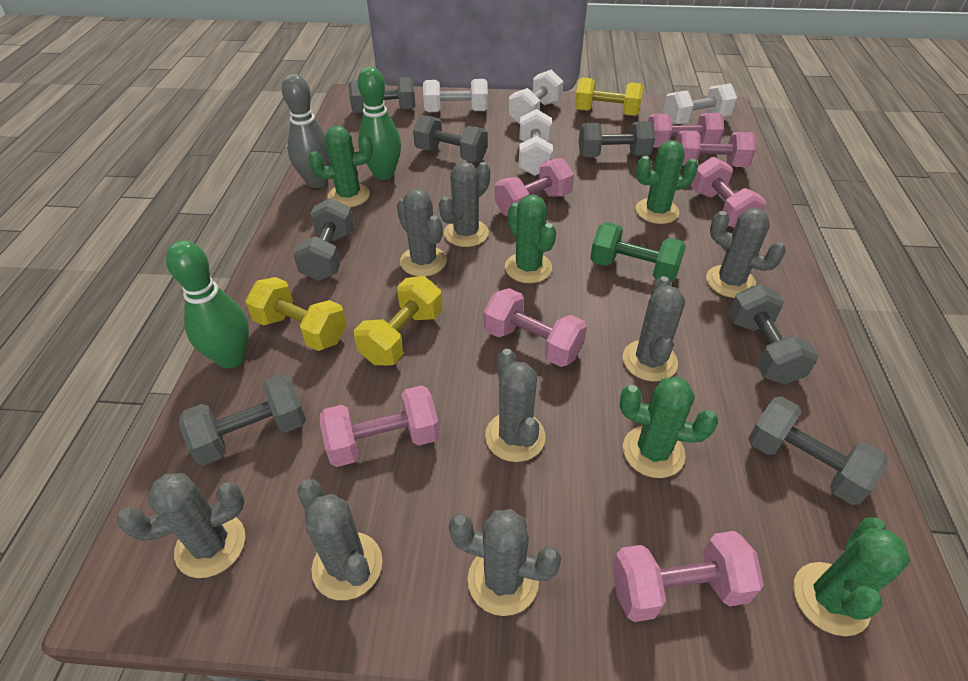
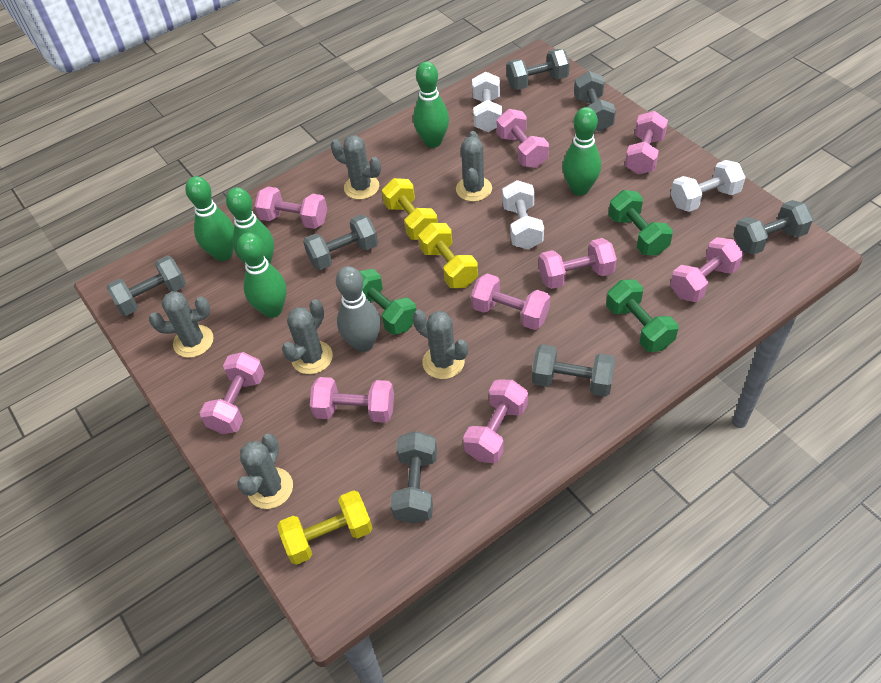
green bowling pin: [166,240,249,368] [358,67,401,180] = 2 -> [185,176,234,261] [226,187,274,264] [237,233,287,318] [413,61,449,148] [562,107,601,196] = 5
green cactus: [309,126,373,207] [505,195,556,283] [619,377,718,478] [636,140,698,224] [793,517,910,636] = 5 -> none = 0
green dumbbell: [590,222,686,282] = 1 -> [359,269,416,335] [606,279,678,352] [609,190,673,256] = 3
grey cactus: [117,473,245,578] [297,479,383,600] [397,189,447,276] [439,162,490,247] [449,509,561,616] [485,349,546,462] [623,276,685,381] [706,208,786,298] = 8 -> [149,291,213,358] [237,434,293,509] [282,299,333,374] [331,135,381,200] [413,310,468,379] [456,131,492,202] = 6
pink dumbbell: [320,385,440,467] [484,288,587,367] [495,158,574,216] [612,531,764,622] [648,113,724,148] [676,131,756,167] [691,157,766,228] = 7 -> [200,352,265,434] [255,187,327,229] [310,377,394,423] [463,380,528,463] [471,273,550,330] [497,109,549,168] [539,238,617,289] [625,111,668,175] [670,237,744,302] = 9
white dumbbell: [423,79,488,112] [509,69,564,124] [519,109,553,176] [663,83,737,125] = 4 -> [472,72,502,132] [502,180,544,250] [671,160,745,212] = 3

